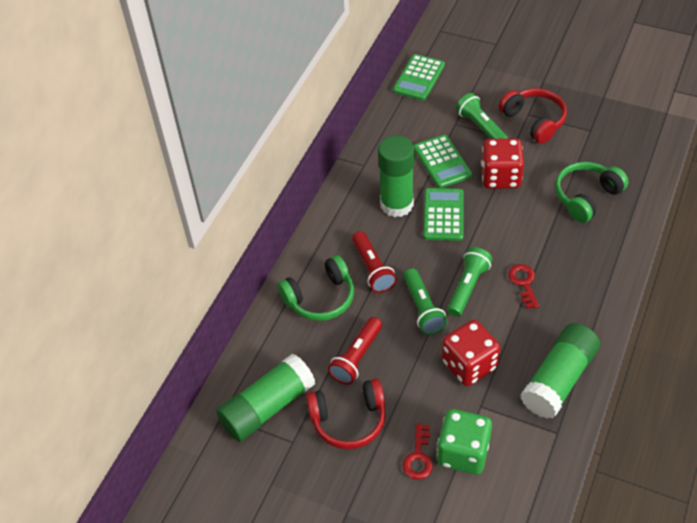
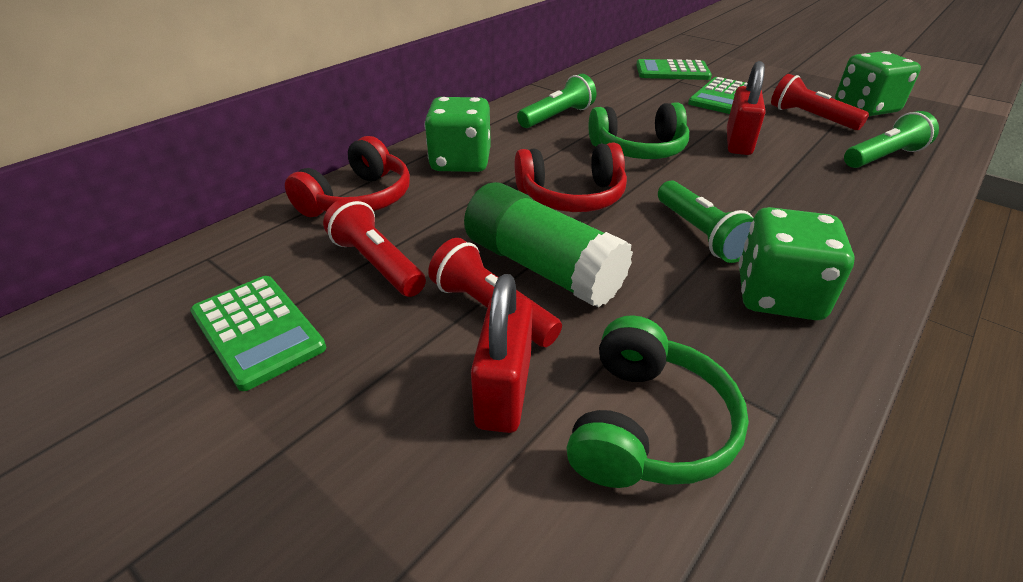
green dice: [437,409,492,474] = 1 -> [425,97,491,172] [739,207,855,320] [835,51,921,116] = 3
green glue stick: [216,353,315,442] [378,135,414,217] [521,323,600,419] = 3 -> [464,182,633,308] = 1
red dice: [442,320,500,386] [481,138,524,189] = 2 -> none = 0
red flashlight: [328,317,382,385] [352,231,397,293] = 2 -> [323,197,426,297] [428,238,562,347] [771,74,869,130] = 3
red key: [403,424,433,480] [508,264,539,309] = 2 -> none = 0
red padlock: none = 0 -> [471,274,532,433] [727,61,765,155] = 2

